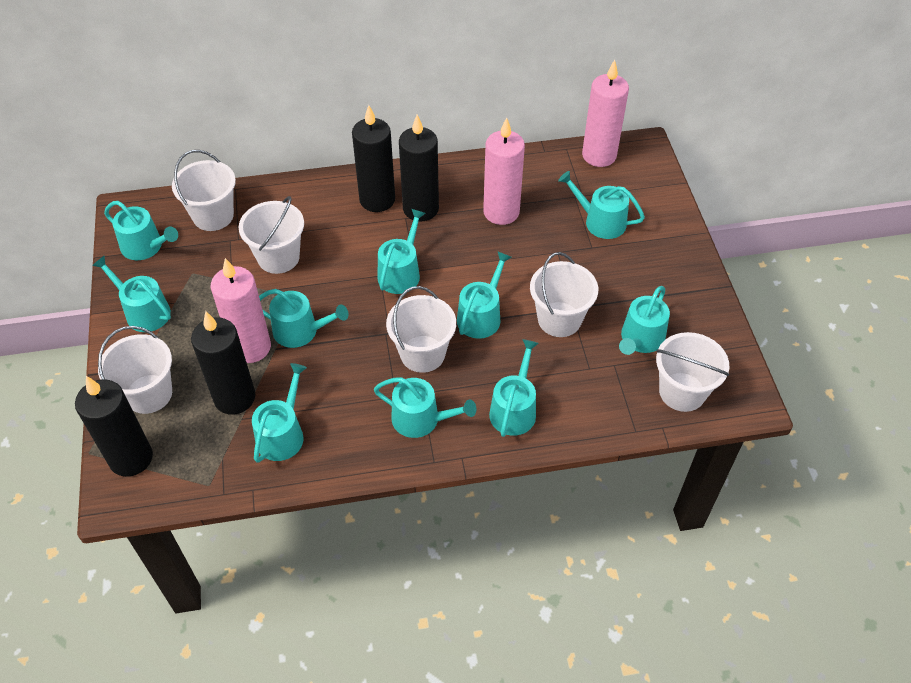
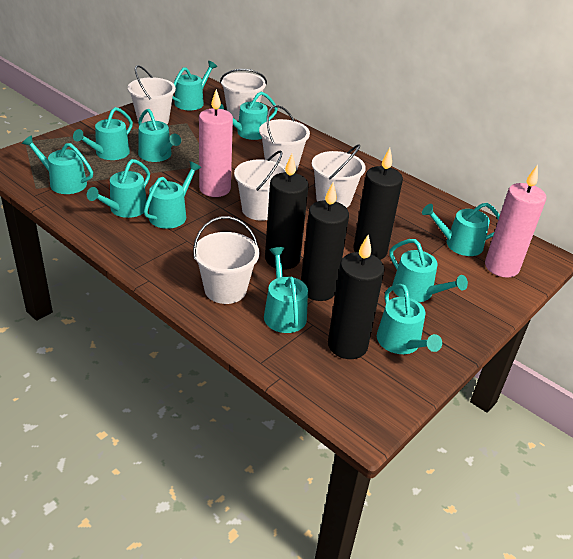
pink candle: [211,258,271,363] [483,117,525,225] [582,60,629,167] = 3 -> [199,89,233,197] [485,165,546,278] = 2
turquoise watering can: [92,255,171,332] [104,201,178,260] [252,363,307,463] [259,289,349,348] [374,377,477,438] [378,209,426,294] [457,251,511,339] [489,339,539,437] [558,171,645,239] [619,286,670,355] = 10 -> [22,135,93,194] [73,107,133,160] [87,159,150,218] [138,109,181,162] [144,161,201,229] [172,61,217,110] [219,91,278,140] [264,247,308,333] [377,284,442,354] [389,239,468,302] [422,203,500,256] = 11

